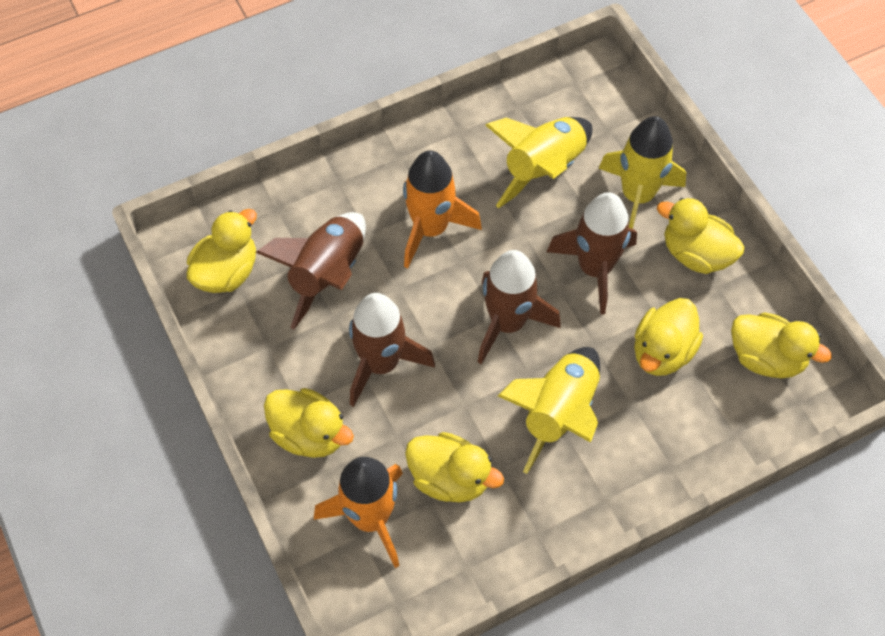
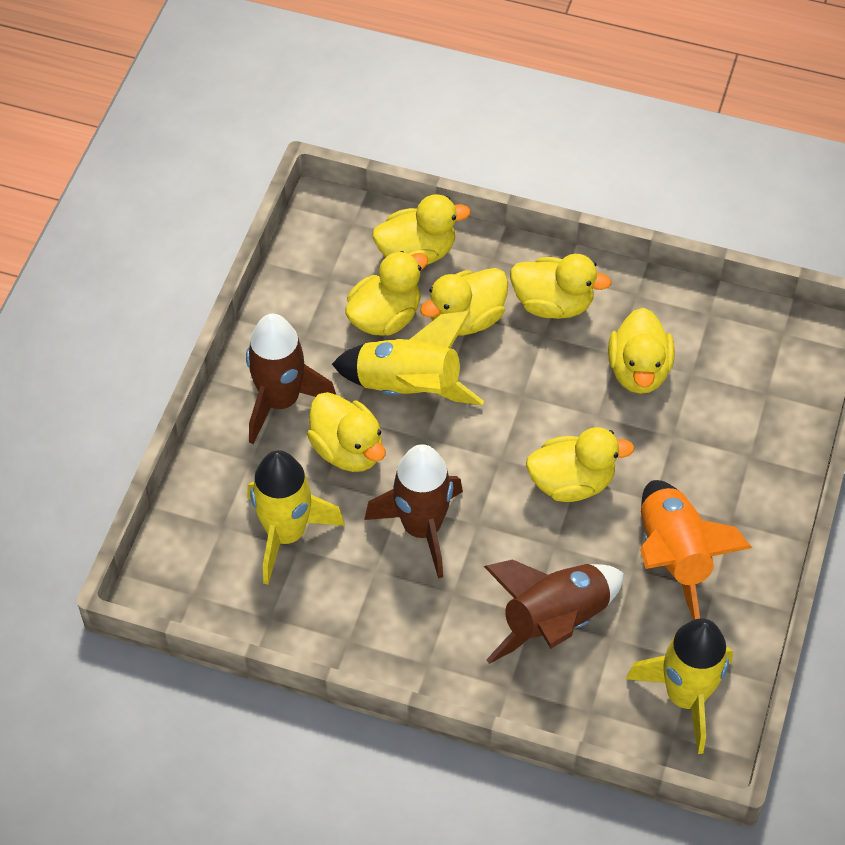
brown rocket: [256,212,366,329] [349,293,435,407] [478,250,561,364] [547,192,637,314] = 4 -> [246,314,336,444] [364,444,463,579] [484,559,624,664] = 3
orange rocket: [314,457,403,568] [403,150,482,268] = 2 -> [640,480,752,620] = 1
yellow duck: [187,209,257,293] [264,388,354,458] [405,432,504,503] [634,298,703,376] [657,198,744,274] [731,312,832,378] = 6 -> [307,392,385,472] [346,251,428,336] [372,194,471,265] [420,268,508,336] [510,254,611,319] [526,427,635,502] [608,308,675,394] = 7

